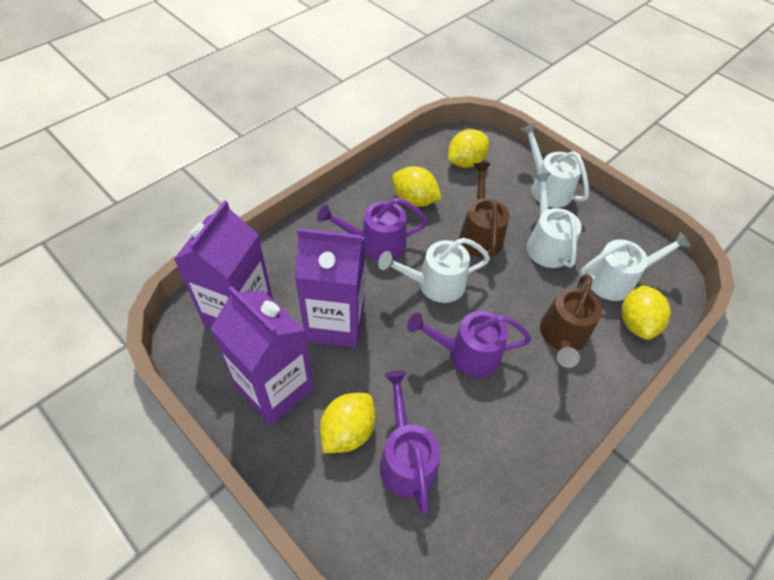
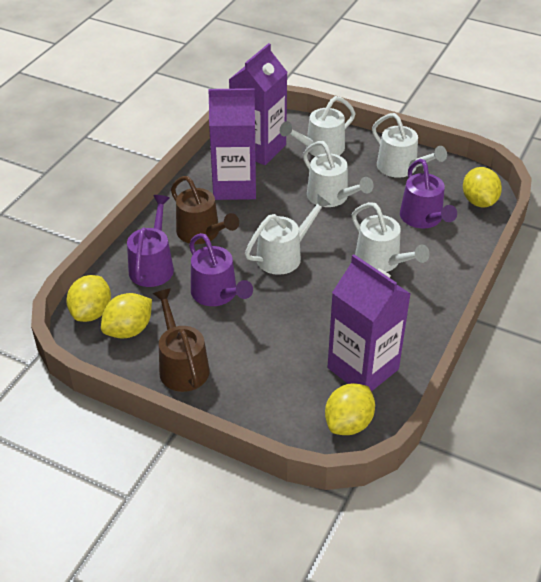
white watering can: [378,238,490,303] [521,122,589,208] [527,173,582,268] [580,231,691,301] = 4 -> [245,194,331,275] [280,96,355,156] [303,141,374,207] [352,202,430,272] [372,113,447,178] = 5

